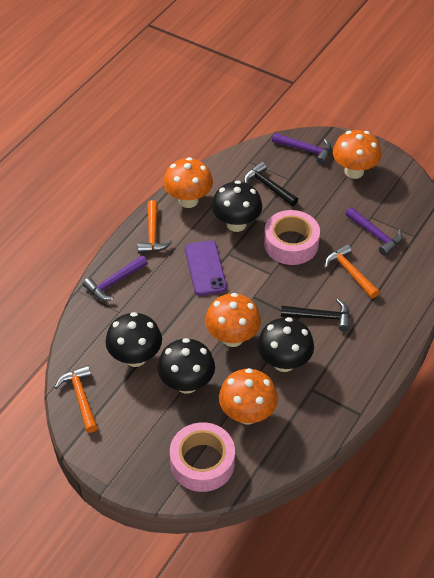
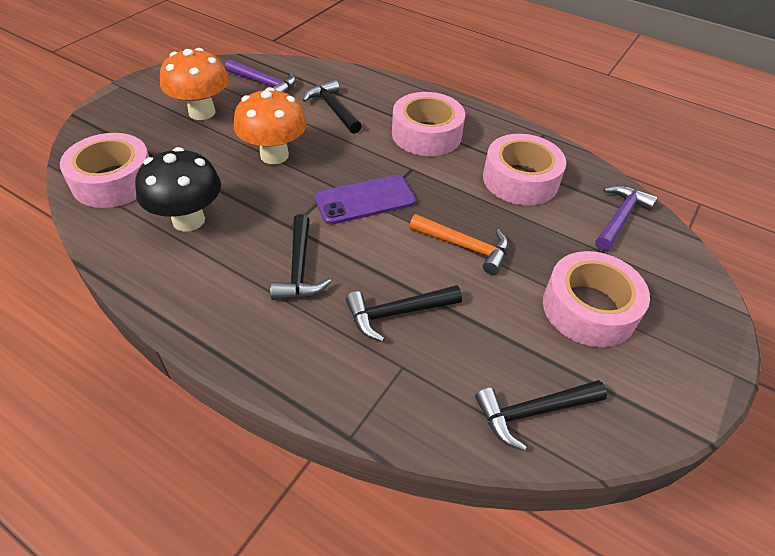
black hammer: [244,162,298,206] [281,298,350,331] = 2 -> [270,214,331,300] [303,80,362,134] [345,285,462,342] [475,380,607,451] = 4
black mushroom: [106,312,162,367] [157,338,215,394] [212,181,262,232] [257,317,314,372] = 4 -> [135,147,221,231] = 1
orange hammer: [55,365,98,433] [138,200,172,253] [325,244,379,298] = 3 -> [409,214,509,275] = 1
orange mushroom: [163,157,213,208] [205,293,261,347] [219,368,278,424] [333,130,381,179] = 4 -> [160,48,229,120] [234,87,307,164] = 2
pink tape: [170,422,235,492] [264,210,320,265] = 2 -> [60,133,149,208] [392,92,465,156] [483,134,566,205] [543,251,650,347] = 4
purple hammer: [83,255,148,301] [272,133,331,165] [346,207,403,256] = 3 -> [225,59,296,93] [595,185,658,251] = 2

